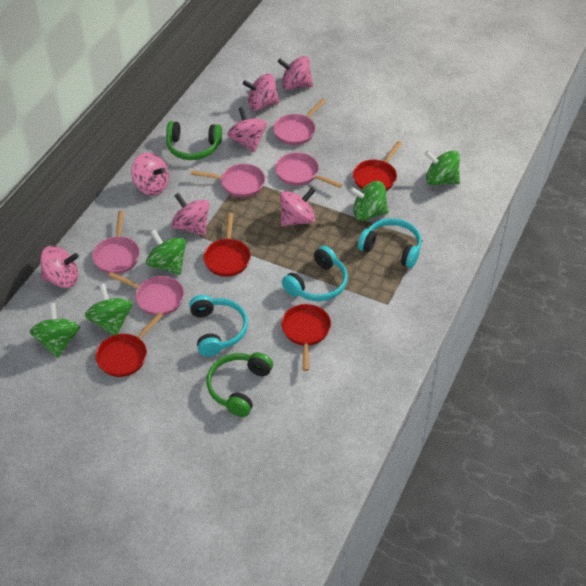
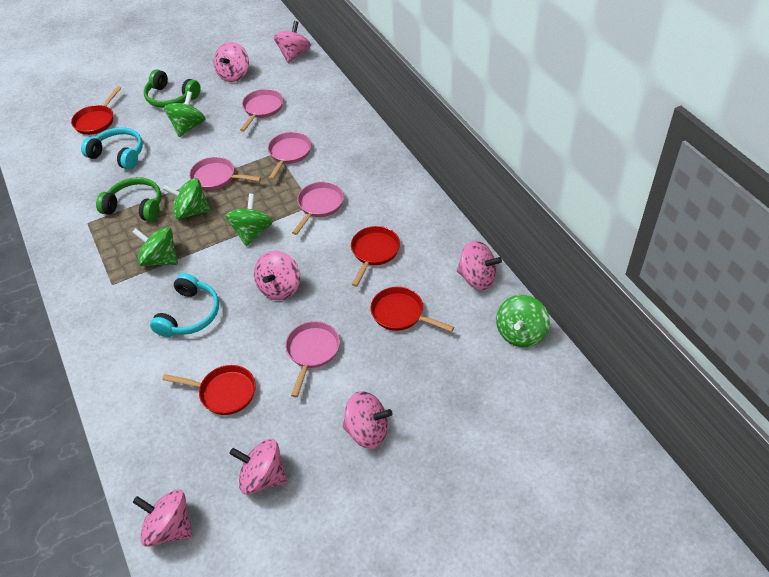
turquoise headphones: [189,295,248,357] [282,246,348,301] [358,218,422,268] = 3 -> [81,127,143,170] [150,273,219,337] = 2

